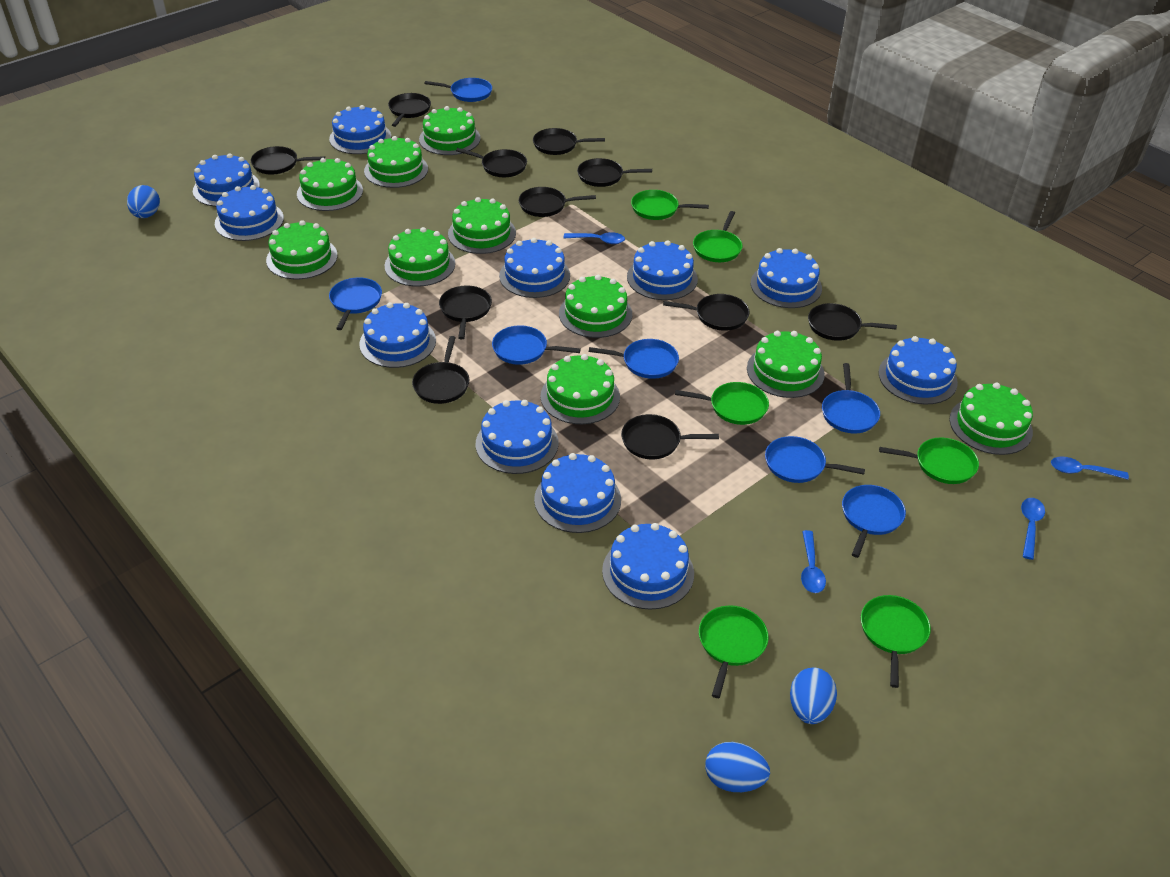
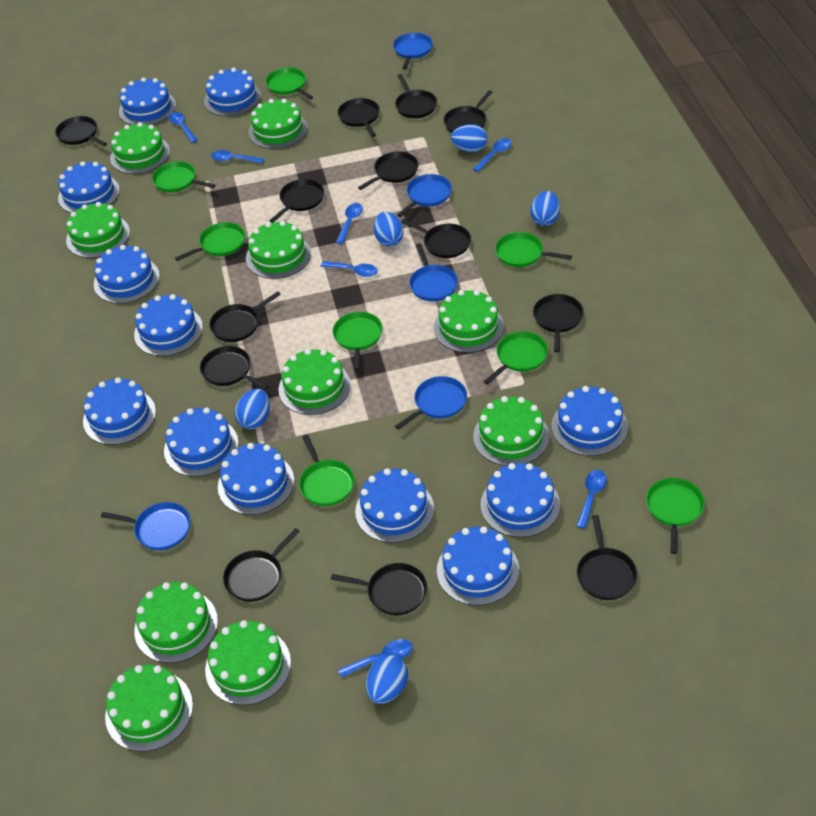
black pan: [251,146,325,174] [388,93,431,127] [412,336,469,404] [439,285,492,339] [456,148,527,177] [518,187,596,217] [533,128,605,155] [577,158,652,187] [621,414,719,459] [663,294,750,331] [808,303,897,341] = 11 -> [55,116,107,146] [200,346,269,389] [209,291,281,342] [223,528,300,602] [270,179,324,223] [331,563,427,616] [338,98,380,137] [358,151,418,190] [395,74,437,118] [401,219,471,258] [443,90,492,133] [533,294,584,352] [577,515,637,600] = 13
blue cake: [193,153,260,207] [215,185,284,241] [329,105,391,154] [359,302,436,368] [476,400,559,474] [499,238,570,298] [534,453,621,533] [602,523,694,610] [627,240,698,300] [751,248,822,308] [878,336,958,405] = 11 -> [58,161,120,213] [83,377,156,445] [94,245,160,304] [119,77,176,125] [134,294,203,356] [164,407,239,477] [204,68,261,117] [218,443,294,515] [355,468,434,543] [437,526,519,605] [480,463,560,538] [552,386,628,456] = 12
blue egg: [127,185,160,218] [705,742,770,792] [790,667,837,724] = 3 -> [235,389,270,429] [366,655,408,704] [374,212,404,246] [451,124,488,152] [530,191,560,226] = 5
blue pan: [329,277,382,330] [424,78,492,102] [492,325,581,365] [589,339,679,379] [765,436,865,483] [822,363,880,433] [842,485,906,558] = 7 -> [101,502,191,550] [393,33,433,70] [395,376,467,430] [397,174,452,217] [409,243,458,301] = 5
blue spoon: [563,232,625,244] [801,530,826,593] [1021,498,1045,560] [1051,457,1129,480] = 4 -> [169,112,198,143] [211,150,264,164] [320,261,378,277] [336,203,363,244] [338,639,413,678] [473,138,512,172] [577,470,607,529] = 7
green pan: [631,190,709,220] [675,382,769,425] [693,211,742,262] [699,605,769,698] [861,595,931,688] [879,437,979,484] = 6 -> [152,161,216,192] [175,222,245,261] [265,67,313,99] [299,435,355,506] [332,312,383,371] [484,331,548,384] [495,232,572,267] [646,478,705,554] = 8

